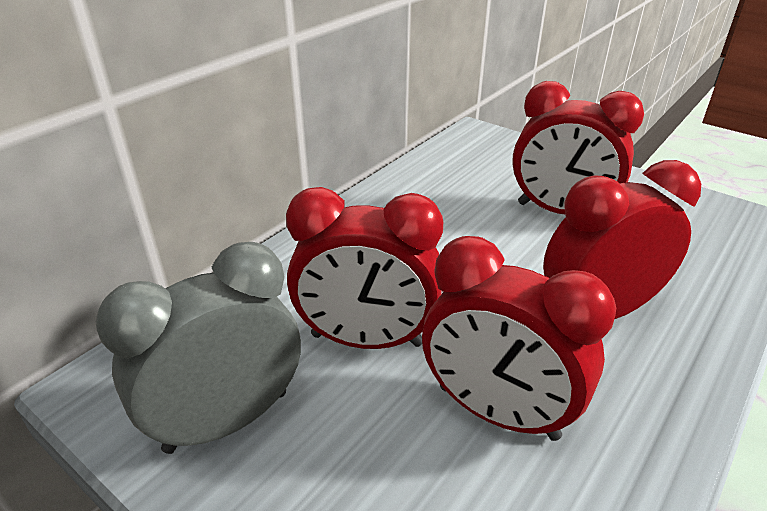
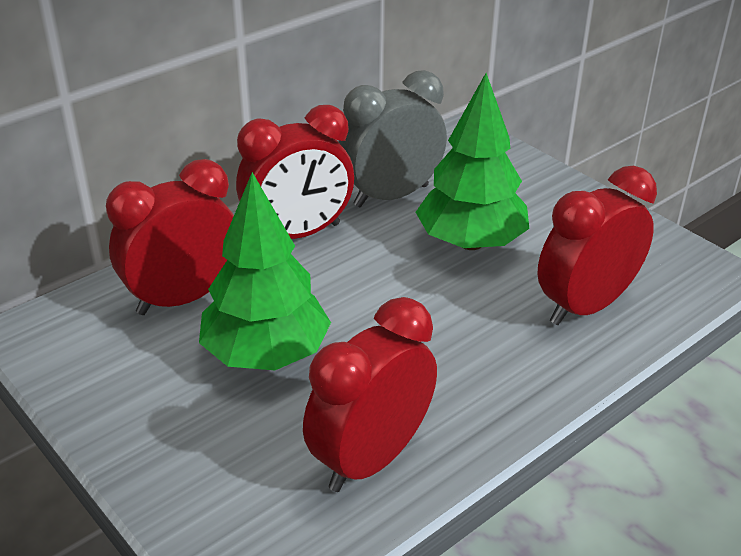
green tree: none = 0 -> [199,172,331,370] [416,73,529,250] = 2

